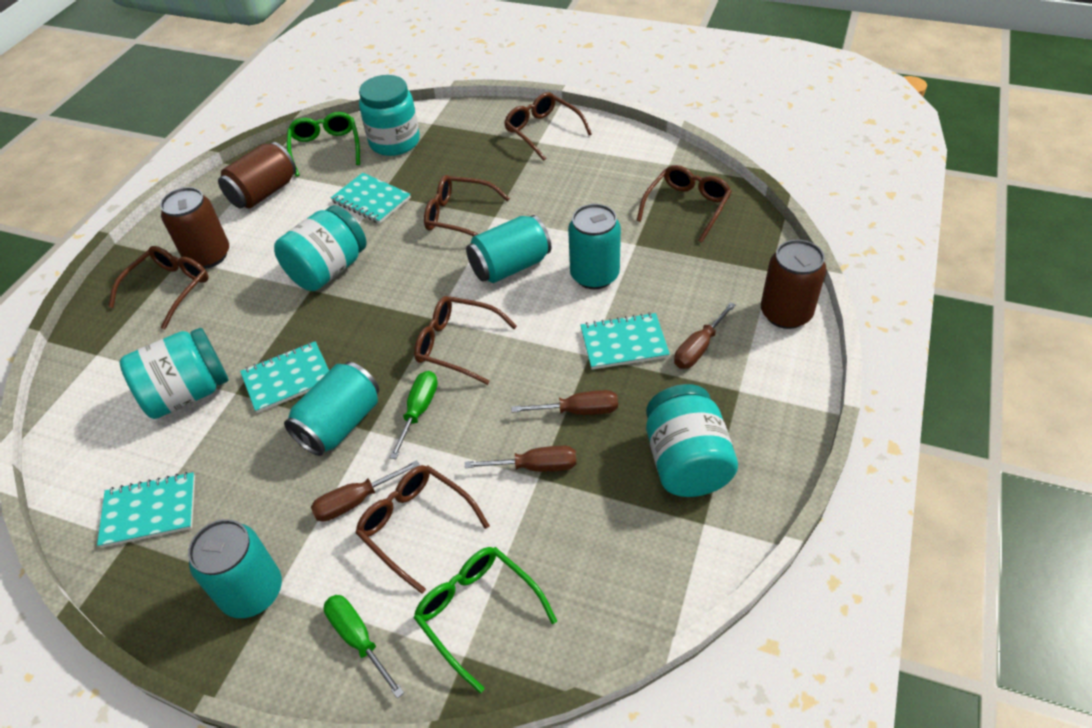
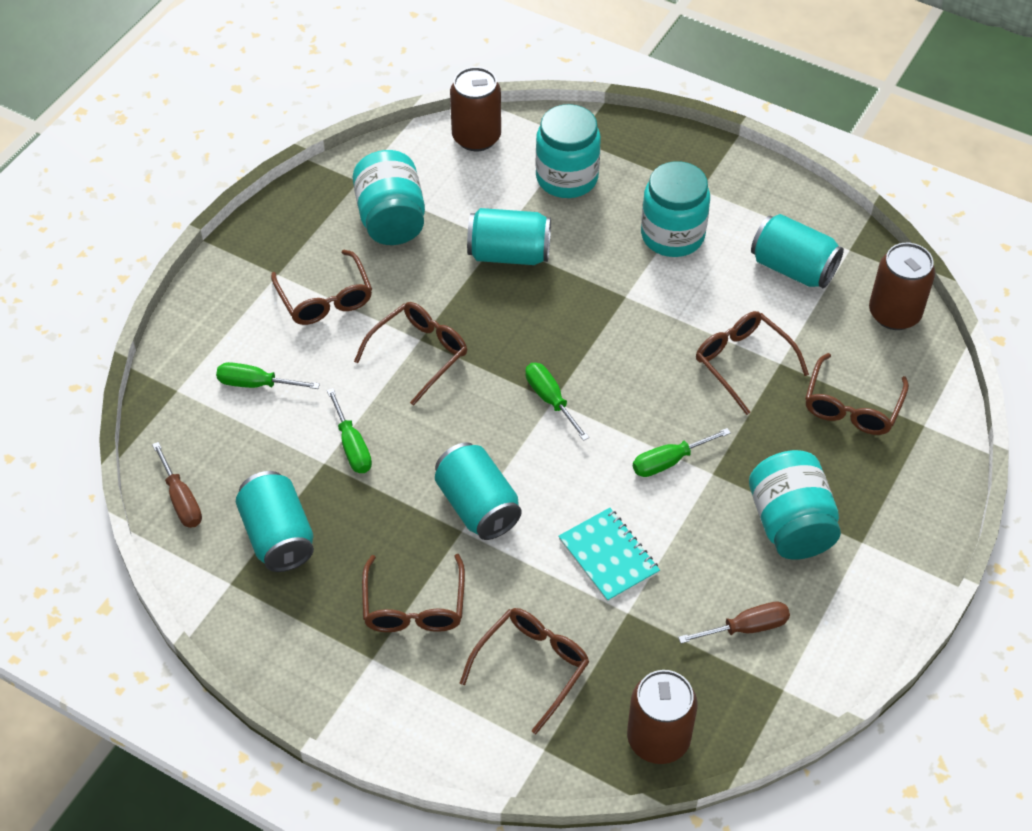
brown screwdriver: [311,460,420,522] [465,446,576,472] [511,390,618,415] [674,302,736,369] = 4 -> [152,442,202,528] [678,602,790,644] = 2
green glasses: [287,112,360,177] [413,547,557,693] = 2 -> none = 0
green screwdriver: [324,595,404,698] [389,371,438,459] = 2 -> [216,362,320,389] [327,388,372,473] [525,363,589,441] [633,428,731,477] = 4
turquoise notebook: [97,472,195,548] [240,341,329,413] [331,173,411,224] [580,313,670,369] = 4 -> [558,508,660,602] = 1

